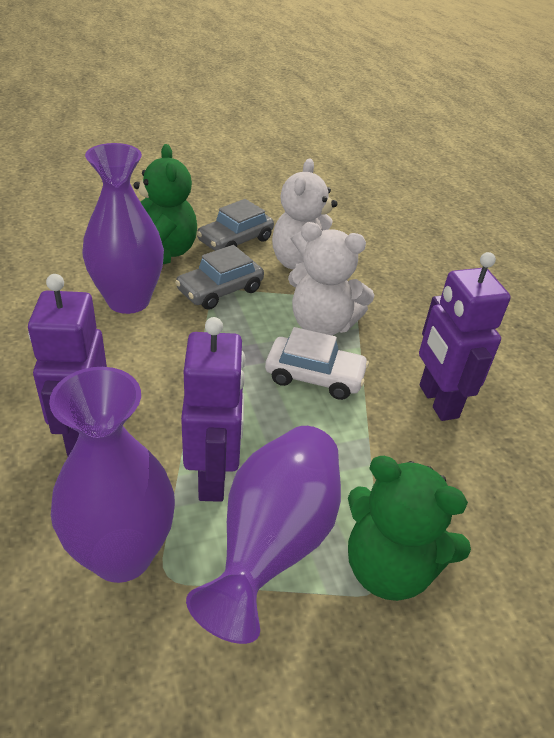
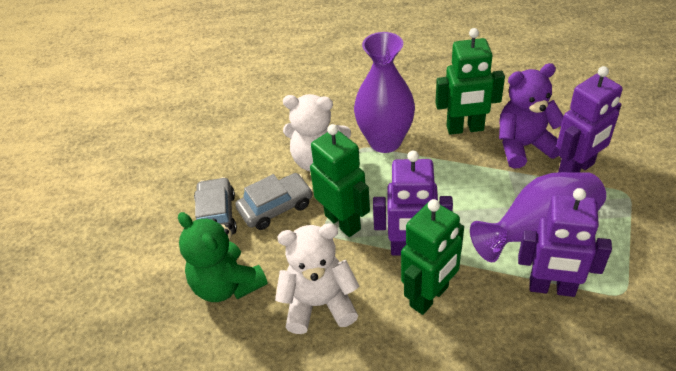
green robot: none = 0 -> [310,124,370,237] [401,199,464,315] [436,28,505,135] = 3
green teddy bear: [133,144,197,264] [348,456,471,601] = 2 -> [178,212,268,302] = 1
purple teddy bear: none = 0 -> [499,63,563,169] = 1
purple vase: [49,367,175,583] [82,143,164,314] [186,426,341,644] = 3 -> [354,32,415,153] [470,172,606,262] = 2
white car: [265,327,369,400] = 1 -> none = 0

